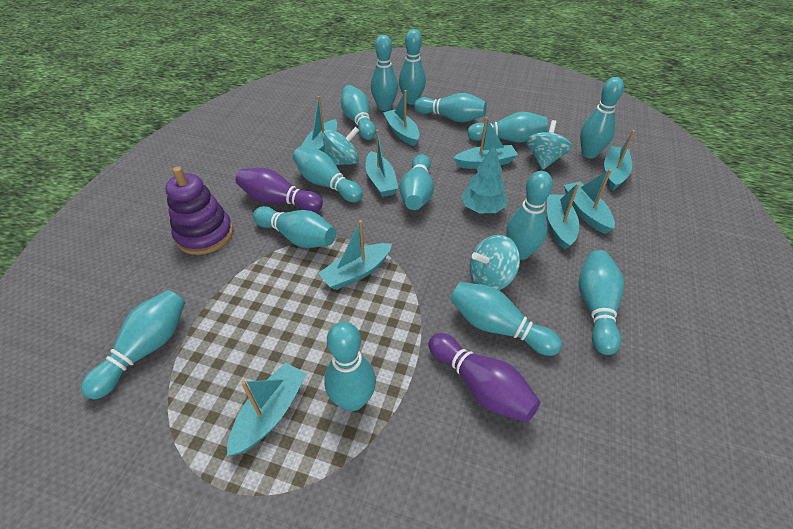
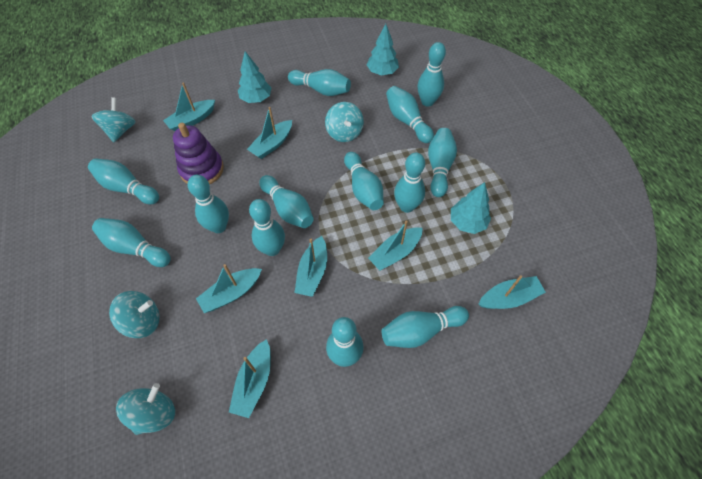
purple bowling pin: [236,168,323,212] [428,333,540,422] = 2 -> none = 0
turquoise boat: [227,362,307,456] [301,96,337,152] [318,220,392,290] [366,130,398,197] [383,90,419,146] [454,117,518,169] [547,183,579,250] [564,169,615,234] [604,130,635,191] = 9 -> [163,82,215,131] [196,264,262,313] [229,339,271,418] [247,107,292,159] [294,236,327,297] [368,220,423,270] [478,275,546,309] = 7
turquoise bowling pin: [81,290,185,399] [253,206,336,248] [293,147,363,202] [324,322,376,411] [341,85,376,140] [371,35,398,111] [399,29,426,105] [400,154,434,210] [414,93,487,122] [450,282,562,356] [467,112,548,142] [506,171,553,260] [578,250,624,355] [580,77,624,159] = 14 -> [88,158,159,204] [92,218,171,267] [188,175,229,233] [249,199,285,256] [259,175,314,228] [288,69,351,96] [326,317,364,367] [344,152,384,210] [381,306,469,348] [386,86,434,143] [394,153,425,213] [418,42,446,107] [428,128,457,197] = 13
turquoise spinning top: [323,127,359,165] [470,235,520,290] [526,120,572,170] = 3 -> [91,97,136,142] [109,291,159,338] [116,383,175,435] [325,102,364,142] = 4
turquoise tree: [461,145,507,213] = 1 -> [238,51,271,103] [367,24,399,75] [451,182,491,234] = 3

